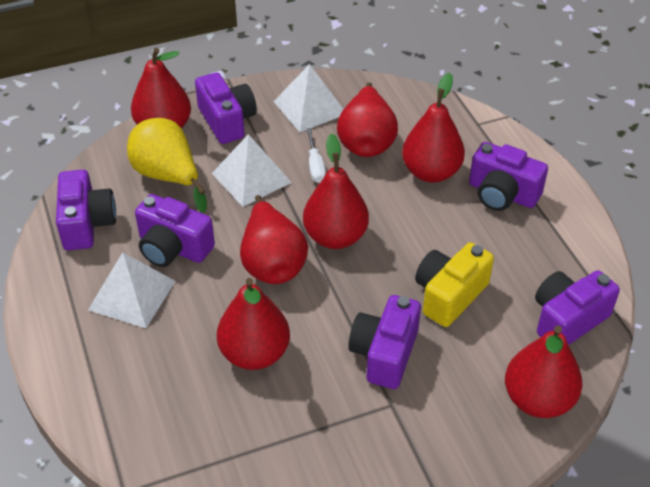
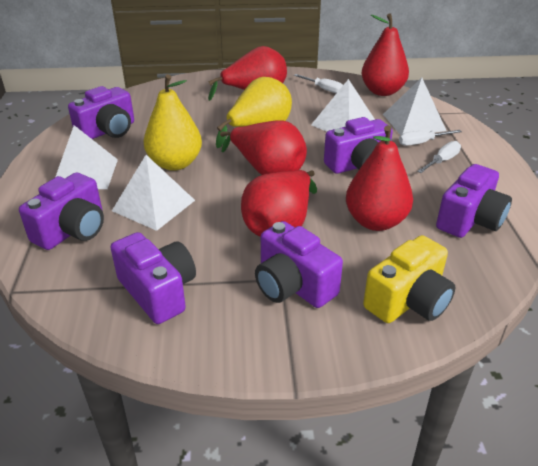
red pear: [131,48,191,129] [217,278,290,370] [240,195,308,284] [303,134,369,249] [337,82,398,157] [402,73,465,183] [505,325,582,418] = 7 -> [208,46,287,101] [220,120,307,175] [241,170,317,237] [346,126,413,231] [361,13,409,96] = 5
white pyramid: [88,252,176,328] [212,134,292,207] [273,64,344,132] = 3 -> [56,125,118,189] [112,155,195,231] [311,79,375,132] [383,78,446,135] = 4
white screwdriver: [307,128,326,183] = 1 -> [294,74,343,94] [399,130,462,146] [417,141,461,173] = 3
yellow pear: [127,118,207,213] = 1 -> [144,74,202,171] [216,77,292,148] = 2

